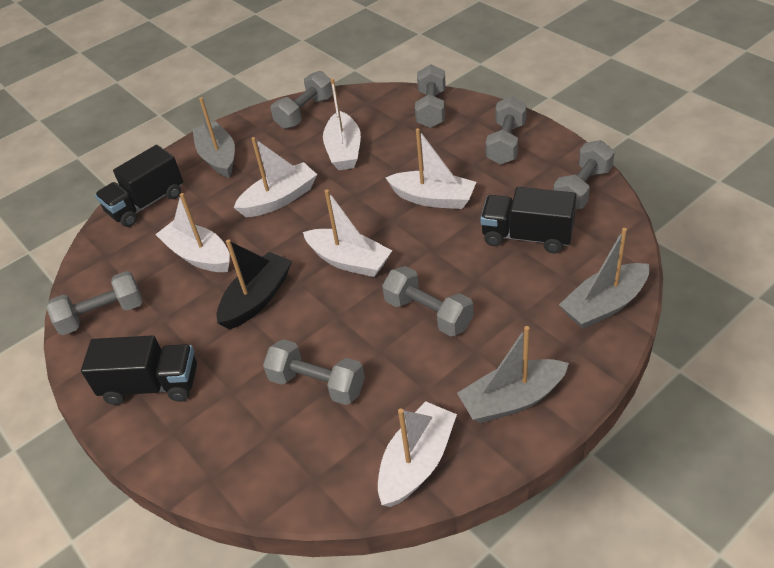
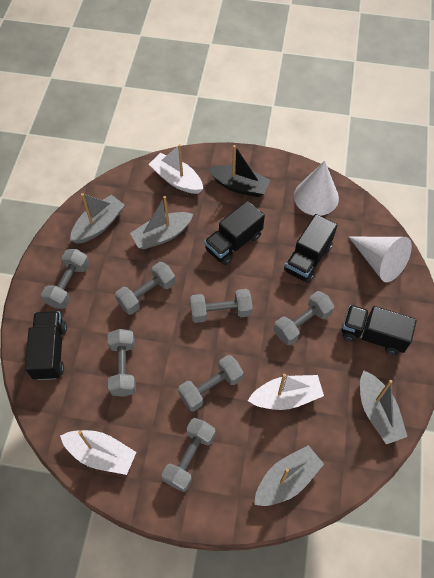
black truck: [81,335,197,405] [95,145,183,227] [480,187,577,253] = 3 -> [25,311,67,380] [204,201,265,265] [284,214,337,283] [342,305,417,355] = 4
grey boat: [192,97,235,178] [457,326,569,423] [559,228,649,329] = 3 -> [70,193,125,244] [130,196,193,249] [254,445,324,506] [360,371,407,444] = 4
white boat: [155,193,230,272] [233,137,317,217] [303,190,392,277] [323,78,361,170] [378,401,457,507] [385,128,476,209] = 6 -> [60,430,136,475] [148,144,203,194] [248,374,324,410] = 3
white cone: none = 0 -> [294,161,339,216] [349,237,412,282] = 2

